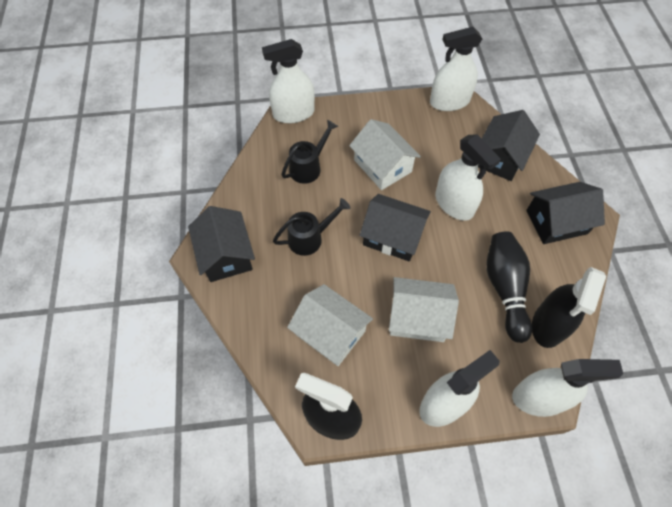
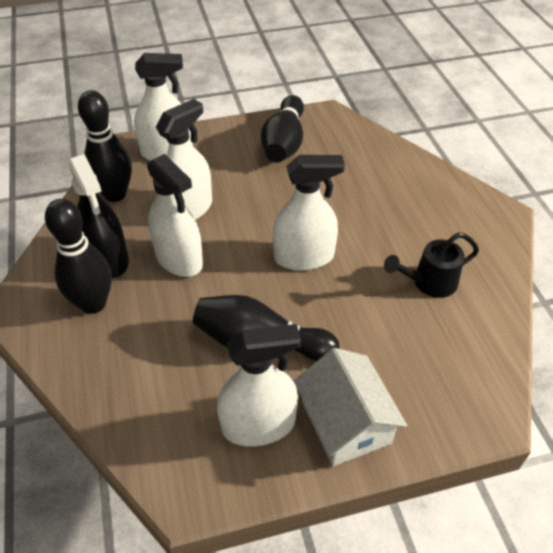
black bowling pin: [486,231,532,343] = 1 -> [45,199,112,314] [78,90,132,202] [193,295,339,361] [261,95,304,163] = 4
black house: [188,206,255,282] [359,194,431,262] [478,110,540,181] [526,182,605,244] = 4 -> none = 0
black spray bottle: [295,373,362,440] [532,267,606,348] = 2 -> [69,154,129,278] = 1
black watering can: [273,198,350,256] [281,120,338,184] = 2 -> [384,232,479,298] = 1
white house: [287,284,373,366] [349,119,421,190] [389,277,459,342] = 3 -> [294,348,407,466] = 1

